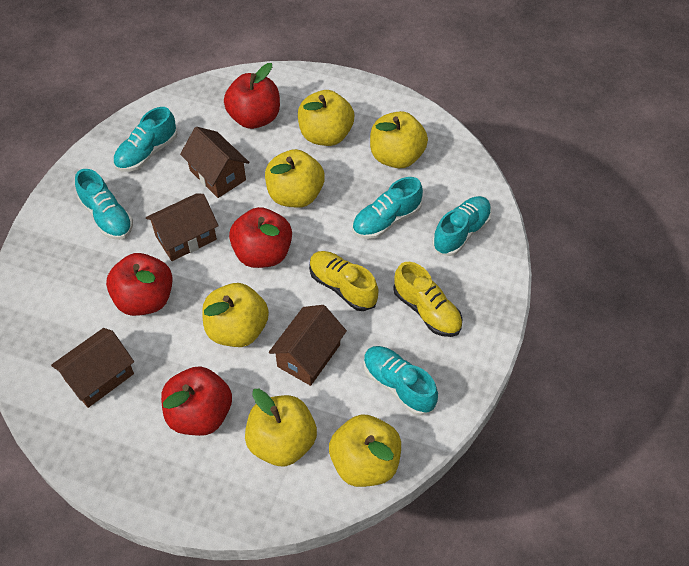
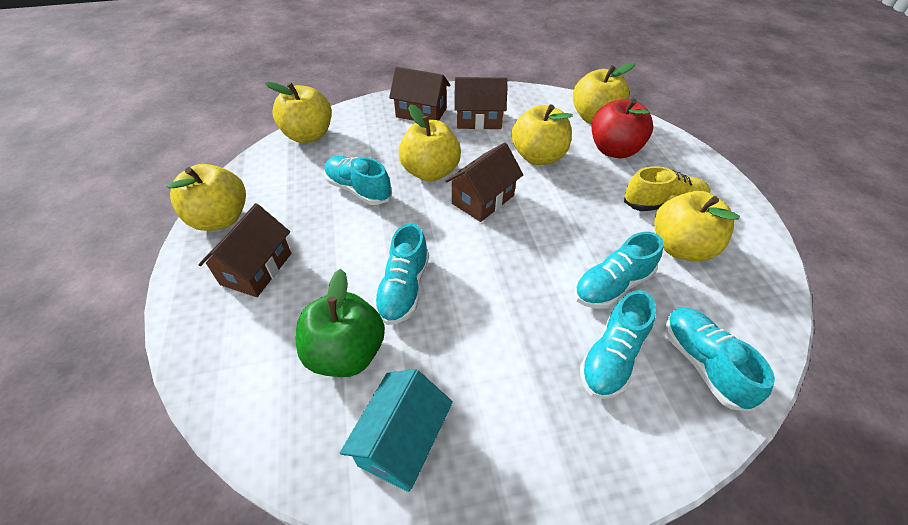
green apple: none = 0 -> [296,269,385,377] = 1
red apple: [106,253,173,316] [161,366,232,436] [224,63,280,129] [229,207,292,268] = 4 -> [592,98,653,158] = 1
turquoise house: none = 0 -> [340,369,453,492] = 1
yellow shoe: [309,251,378,311] [393,262,462,337] = 2 -> [624,166,711,211] = 1

